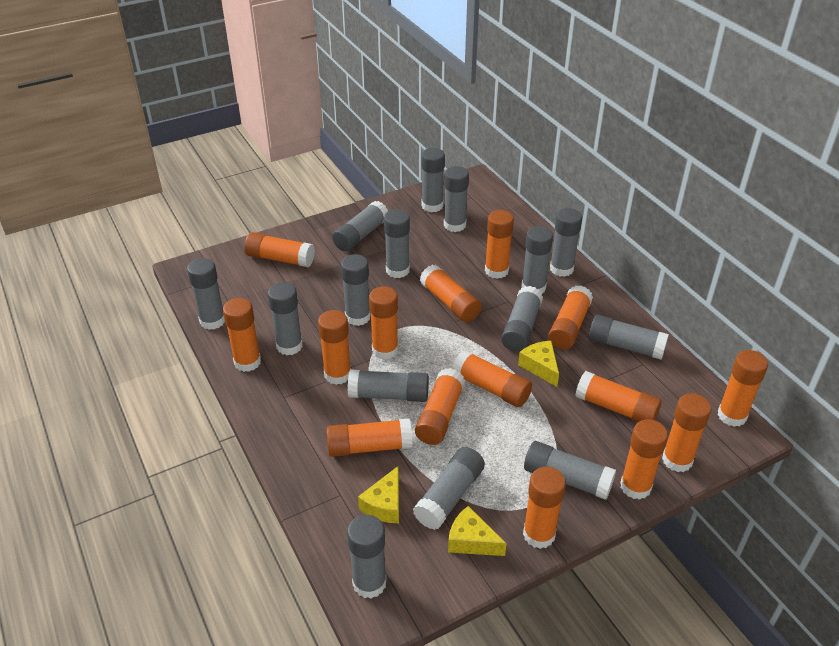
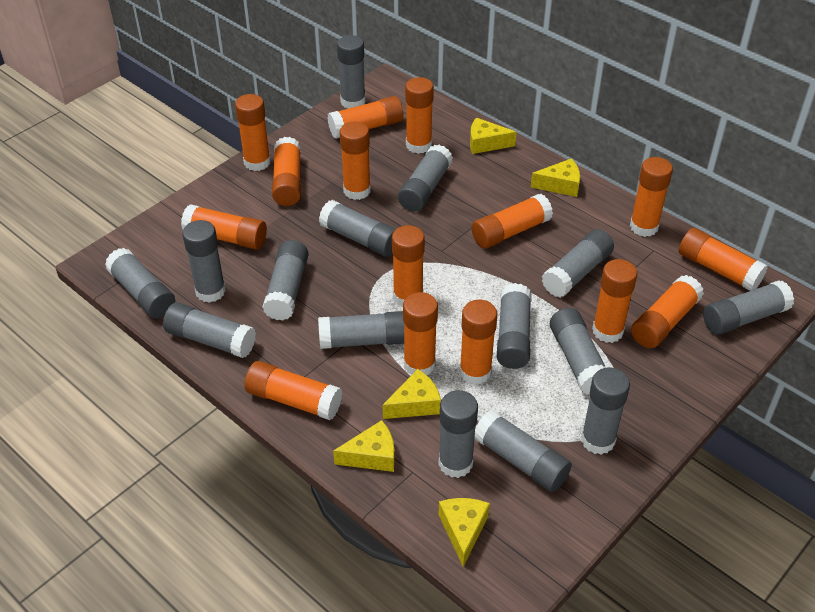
yellow cheese: [358,466,399,523] [448,506,507,556] [518,341,559,387] = 3 -> [333,420,395,472] [383,369,441,419] [438,498,490,567] [470,118,517,154] [531,158,580,197] = 5

